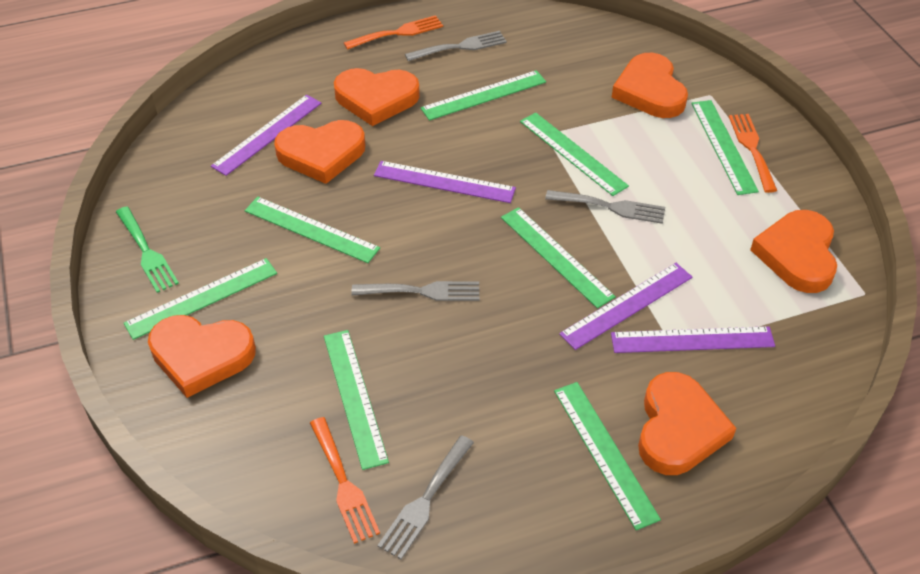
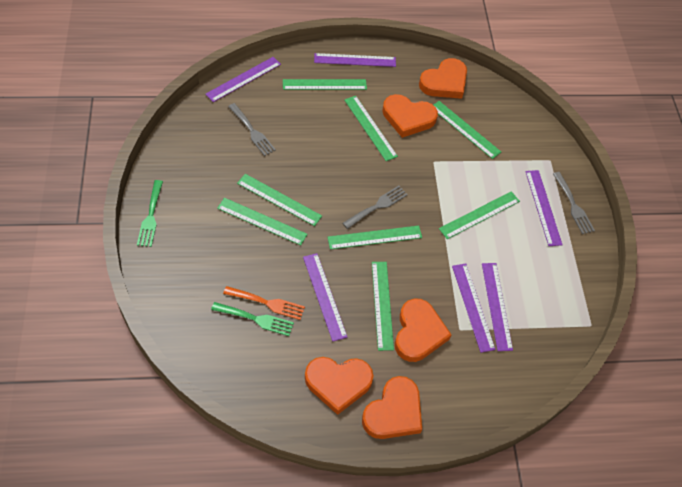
green fork: [116,207,179,293] = 1 -> [137,180,163,247] [211,302,294,336] = 2
grey fork: [351,281,479,301] [377,435,474,559] [405,31,507,61] [545,190,665,224] = 4 -> [228,103,276,156] [343,186,408,229] [553,172,595,234] = 3
orange fork: [310,417,380,544] [344,15,443,50] [729,114,777,193] = 3 -> [223,286,305,320] = 1
orange heart: [148,315,256,398] [274,120,365,184] [334,68,420,126] [612,53,688,118] [638,372,736,475] [750,210,837,293] = 6 -> [305,357,373,415] [362,376,422,439] [382,94,438,138] [395,299,451,362] [419,58,467,99] = 5
purple ruler: [211,94,322,176] [374,161,516,203] [559,263,692,350] [611,326,775,353] = 4 -> [205,57,281,102] [303,253,347,342] [314,53,396,67] [452,264,496,353] [482,263,513,351] [525,170,563,246] = 6

